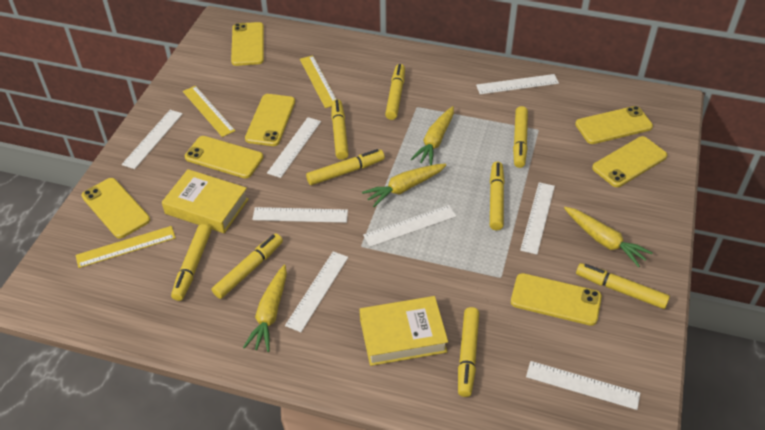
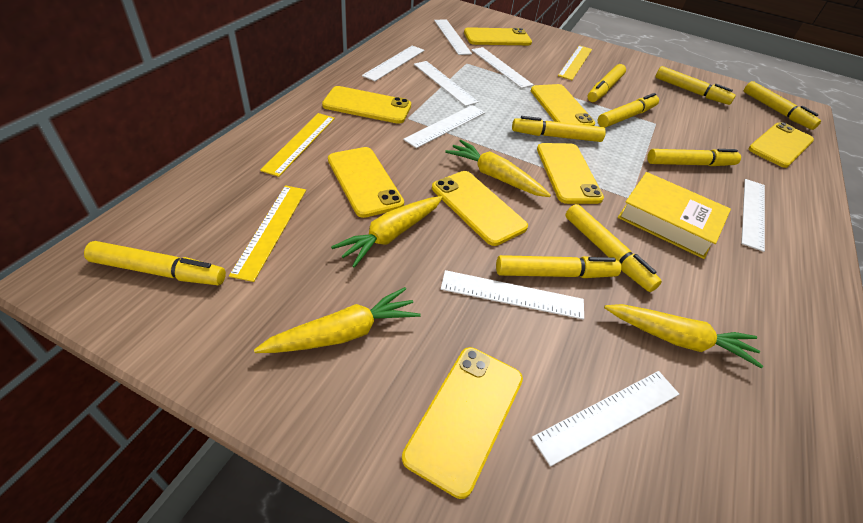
yellow book: [162,169,249,233] [360,296,448,366] = 2 -> [618,172,731,259] = 1
yellow phone: [82,178,150,239] [185,136,263,178] [231,22,264,66] [245,94,295,146] [511,273,602,326] [575,106,653,144] [592,136,667,187] = 7 -> [322,86,411,124] [328,147,404,218] [402,347,523,499] [432,171,528,246] [464,27,532,45] [531,84,595,126] [537,143,604,204] [748,122,814,168] = 8

